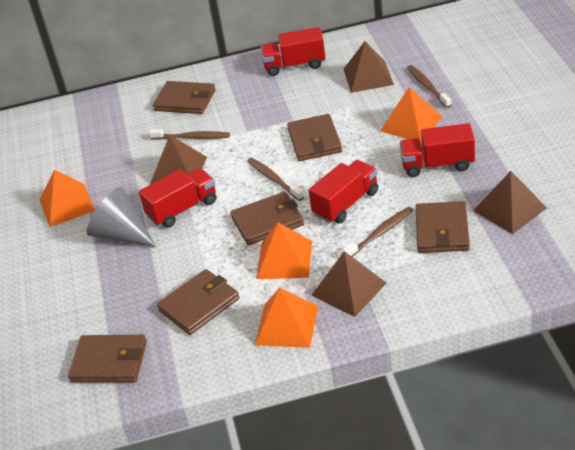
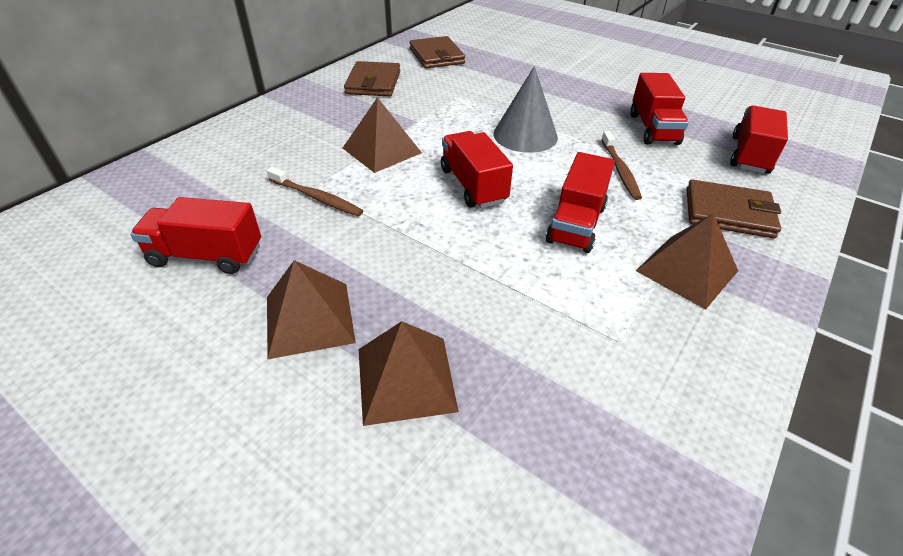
brown toothbrush: [149,129,230,140] [247,158,304,201] [342,207,413,257] [407,65,452,108] = 4 -> [267,167,363,216] [601,131,642,200] = 2
brown wallet: [68,335,147,383] [153,81,216,114] [157,269,239,335] [230,192,304,245] [287,114,342,161] [416,201,470,253] = 6 -> [344,61,400,96] [409,36,465,68] [687,180,781,238] = 3
orange pyramid: [39,169,95,227] [255,288,318,348] [256,223,312,279] [380,87,442,143] = 4 -> none = 0
red truck: [139,168,216,228] [261,27,326,76] [308,160,378,223] [400,123,475,177] = 4 -> [130,197,261,274] [441,131,513,208] [546,152,615,253] [630,73,689,145] [730,105,788,174] = 5

